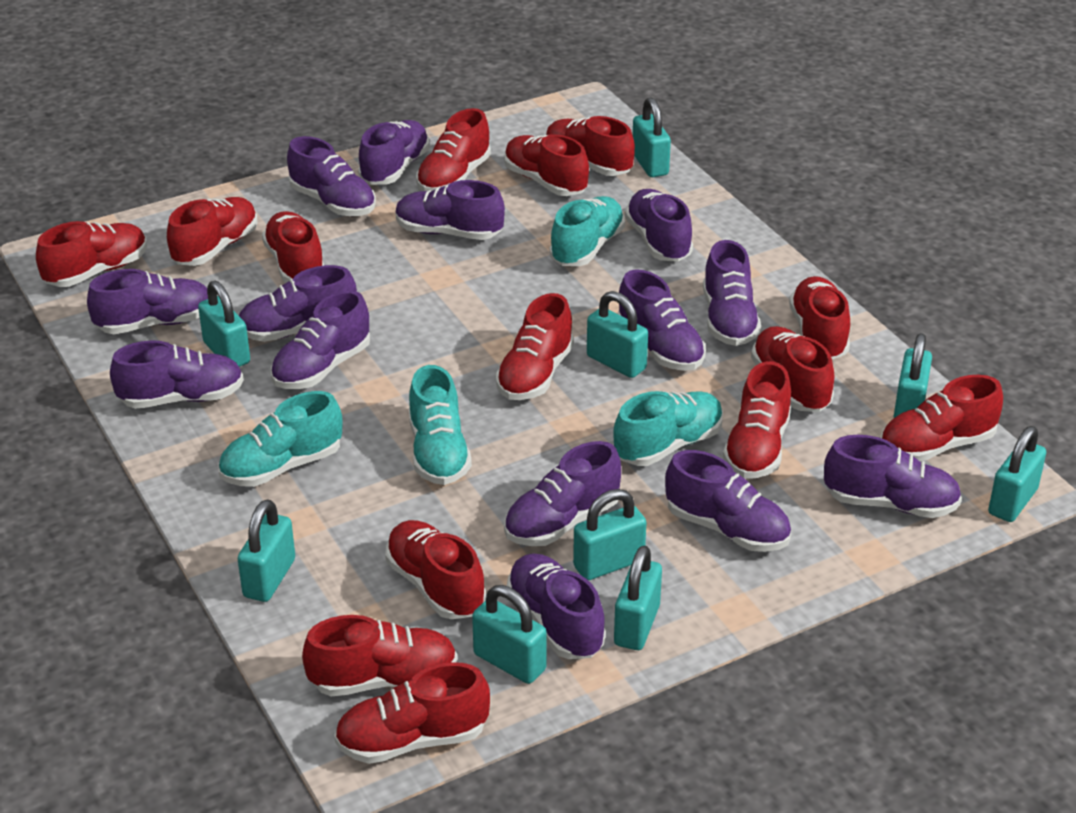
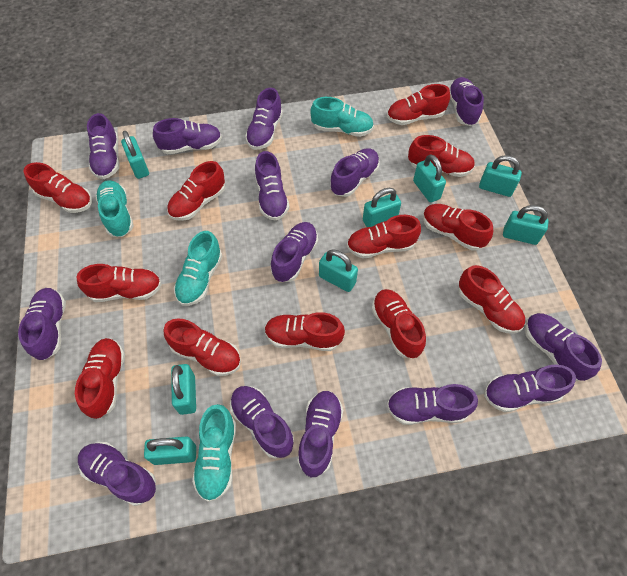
red shoe: [36,221,147,287] [167,197,258,266] [262,211,324,283] [302,615,457,696] [334,662,490,764] [385,520,486,619] [416,108,491,191] [496,293,574,400] [504,134,589,196] [546,116,635,176] [723,361,791,479] [751,326,834,412] [789,276,850,359] [881,375,1003,462] = 14 -> [24,162,92,213] [75,338,125,419] [76,264,162,302] [163,318,241,376] [167,161,225,221] [265,312,345,351] [347,215,421,259] [372,289,426,358] [387,84,450,125] [408,135,475,177] [423,204,493,251] [458,265,525,334] = 12
turquoise padlock: [198,281,250,367] [238,499,295,602] [472,585,547,684] [573,489,647,580] [587,291,648,378] [614,545,662,650] [633,97,671,177] [894,333,932,418] [988,426,1046,522] = 9 -> [121,131,149,179] [144,436,196,465] [171,364,196,415] [319,249,358,292] [363,188,401,227] [413,154,446,203] [479,155,522,197] [503,205,549,245] = 8

